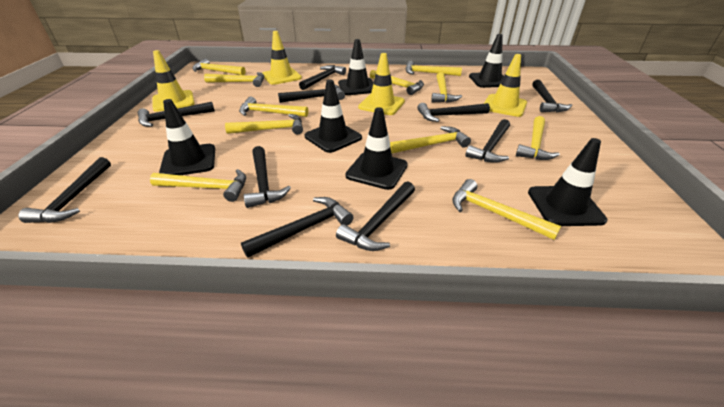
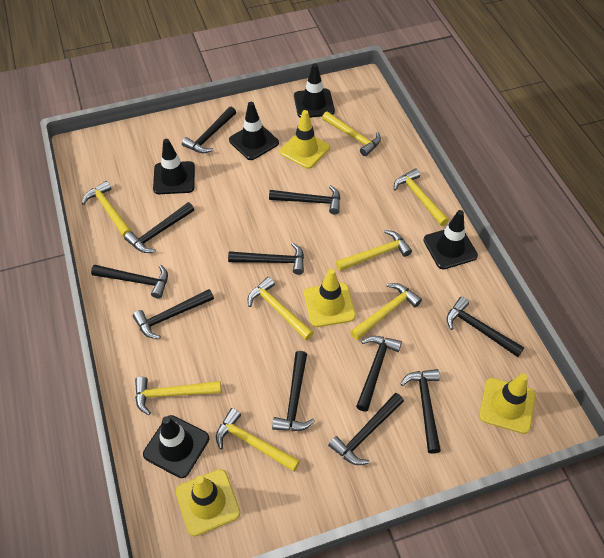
black hammer: [18,157,111,223] [138,102,215,127] [241,197,353,258] [244,146,291,208] [278,85,345,103] [299,65,346,90] [336,181,415,251] [417,103,490,122] [465,119,510,163] [532,80,572,112] = 10 -> [91,265,168,299] [124,202,194,253] [133,289,214,339] [182,107,236,153] [228,243,304,275] [269,185,340,215] [272,351,315,431] [328,393,404,465] [356,336,402,412] [400,369,441,454] [447,297,525,357] = 11
black traffic cone: [159,99,215,175] [305,80,362,153] [338,39,374,95] [345,107,408,190] [469,34,504,88] [528,138,607,226] = 6 -> [143,415,209,478] [153,139,195,194] [229,102,279,160] [294,63,335,118] [423,210,478,269] = 5
yellow hammer: [150,169,246,202] [192,58,246,75] [204,72,264,87] [225,114,303,134] [239,97,308,117] [370,70,424,95] [390,126,471,153] [405,61,462,76] [431,72,462,103] [452,179,561,240] [516,116,560,160] = 11 -> [82,181,132,237] [135,377,221,415] [216,408,300,472] [248,277,314,340] [322,111,381,156] [336,230,412,271] [350,283,422,340] [394,169,449,226] = 8

